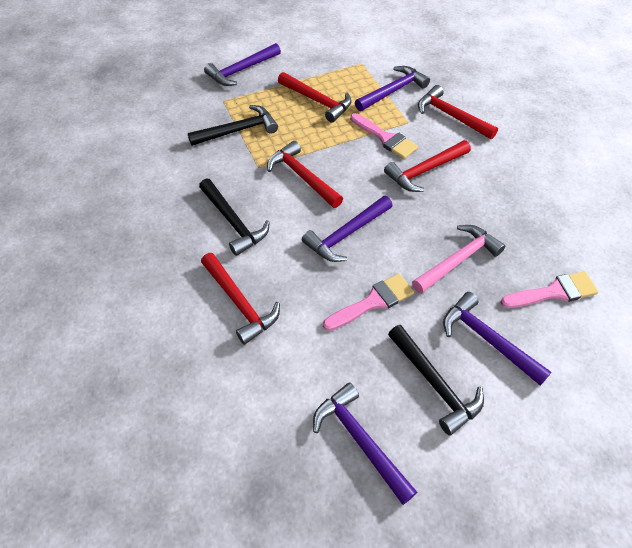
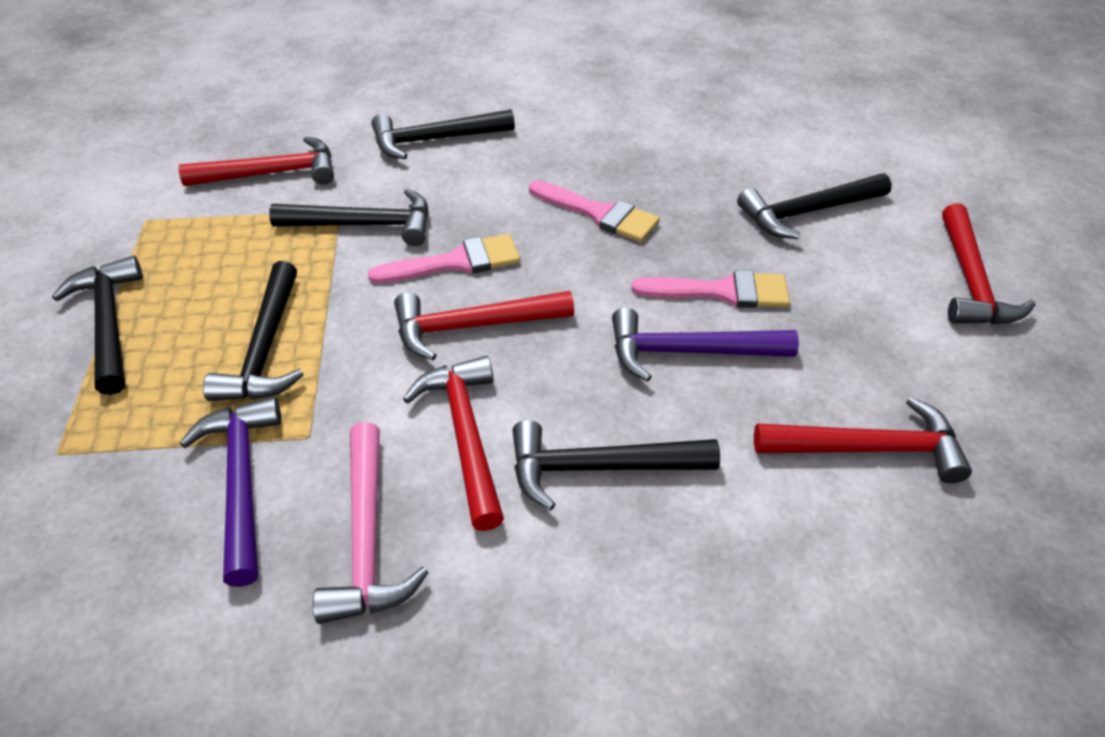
black hammer: [188,105,278,146] [199,178,270,256] [388,325,484,436] = 3 -> [52,256,143,395] [203,261,304,401] [269,189,429,246] [372,109,515,159] [512,420,720,510] [737,173,892,239] = 6
purple hammer: [204,43,281,86] [302,196,393,262] [313,382,417,505] [355,66,430,111] [443,292,552,386] = 5 -> [179,397,281,587] [612,308,799,382] = 2

